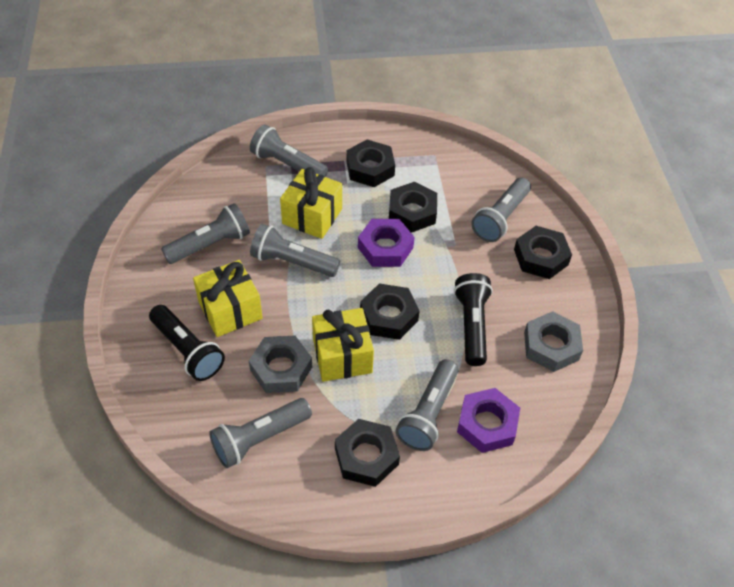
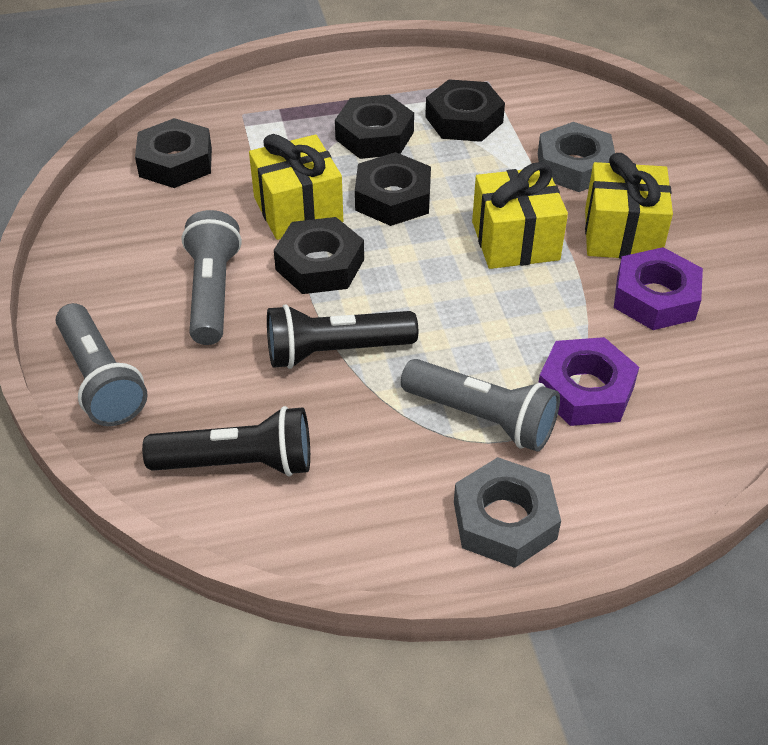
grey flashlight: [161,203,250,264] [209,398,312,468] [250,125,328,177] [250,224,340,277] [396,359,459,451] [471,178,531,242] = 6 -> [55,303,148,426] [182,210,242,345] [401,359,560,452] = 3

